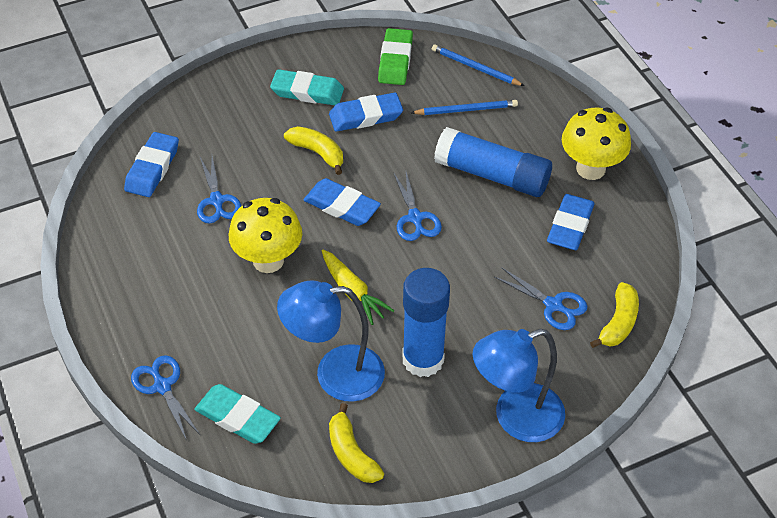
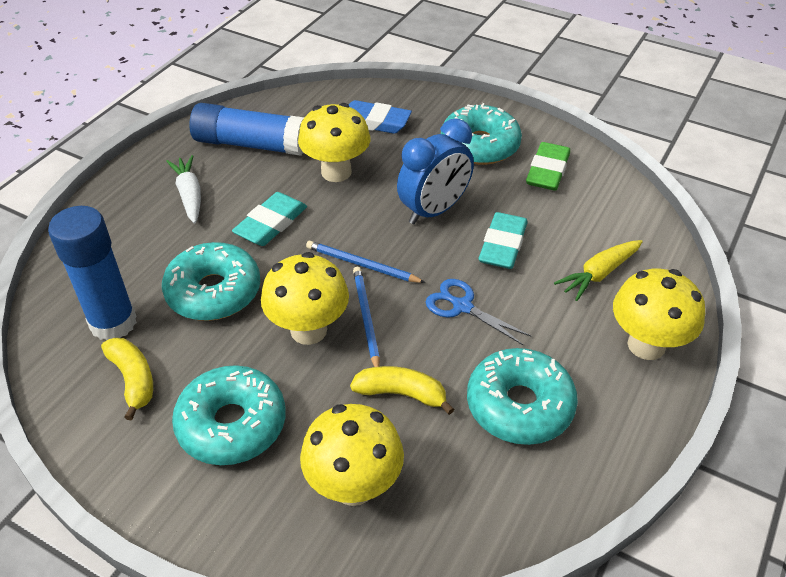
blue clock: none = 0 -> [397,118,474,224] = 1
blue eraser: [124,132,179,197] [304,178,381,226] [329,93,403,132] [547,194,595,250] = 4 -> [349,100,412,134] = 1
blue lamp: [277,280,385,402] [473,329,565,442] = 2 -> none = 0
blue scissors: [131,355,200,441] [197,156,241,223] [393,172,442,241] [494,267,588,330] = 4 -> [426,279,531,345] = 1
turquoise donut: none = 0 -> [162,242,260,321] [172,365,286,465] [441,103,522,165] [467,348,578,445] = 4
white carrot: none = 0 -> [166,155,201,224] = 1
yellow banana: [284,126,343,175] [329,403,384,483] [590,282,639,348] = 3 -> [101,338,153,421] [350,366,454,415] = 2
yellow mushroom: [229,198,302,273] [562,107,631,180] = 2 -> [261,252,349,345] [298,103,370,182] [300,404,404,506] [613,269,705,360] = 4

